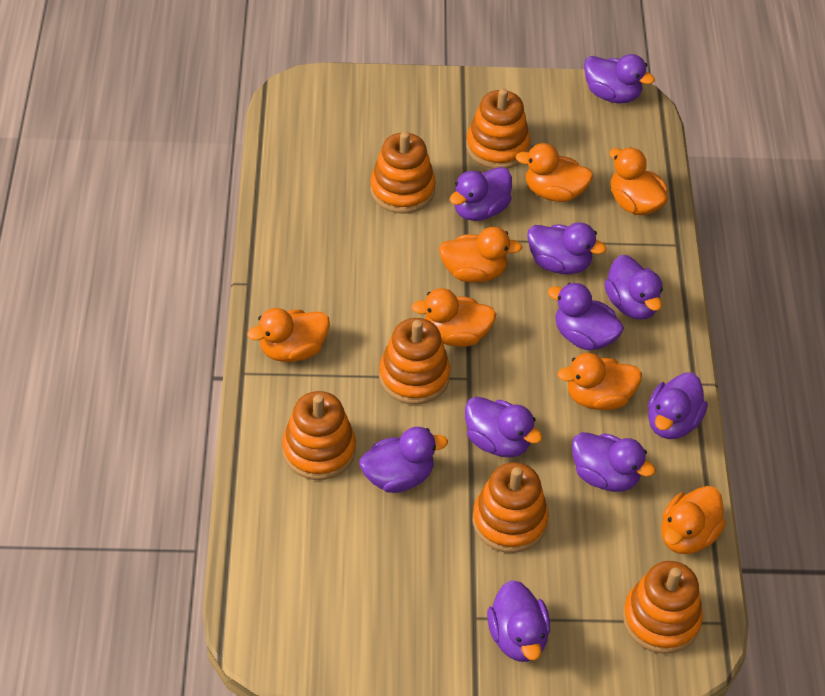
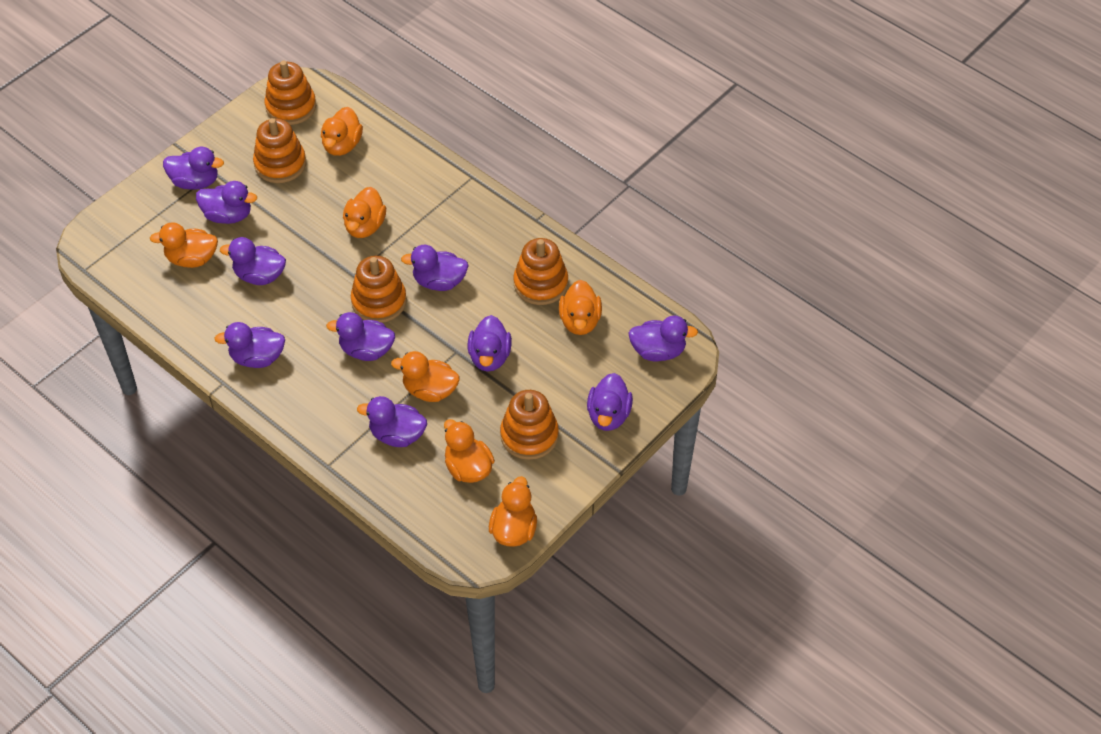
orange stacking toy: [282,391,356,480] [370,131,436,214] [379,318,450,405] [466,88,530,169] [472,462,549,553] [623,561,703,654] = 6 -> [253,118,306,183] [265,61,316,125] [351,256,407,323] [500,390,559,460] [513,238,568,305] = 5

